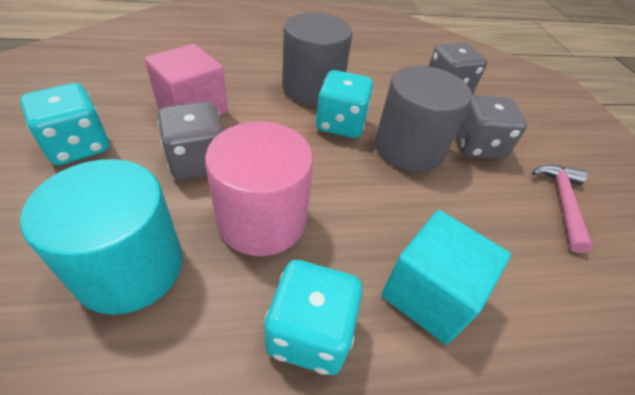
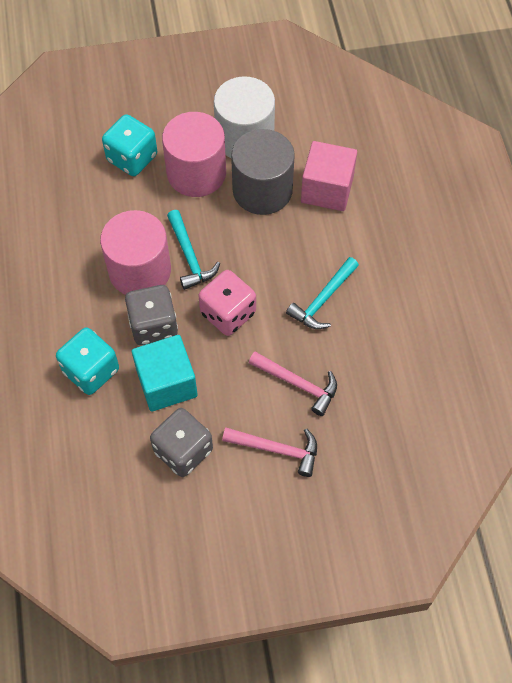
grey cylinder: [282,13,352,105] [375,66,472,172] = 2 -> [231,129,295,215] = 1
grey dice: [157,102,224,180] [429,43,487,94] [456,94,527,160] = 3 -> [125,285,178,345] [150,408,213,477] = 2
pink cylinder: [205,122,313,256] = 1 -> [100,210,171,295] [162,112,226,197] = 2
pink dice: none = 0 -> [198,270,256,336] = 1
pink hammer: [532,164,593,253] = 1 -> [222,428,317,477] [249,352,337,416] = 2
turquoise cylinder: [20,159,183,315] = 1 -> none = 0
turquoise dice: [20,83,109,165] [264,260,363,375] [316,70,373,138] = 3 -> [56,327,119,395] [102,114,157,176] = 2
turquoise hammer: none = 0 -> [167,210,220,290] [286,257,359,329] = 2
white cylinder: none = 0 -> [214,76,275,158] = 1

